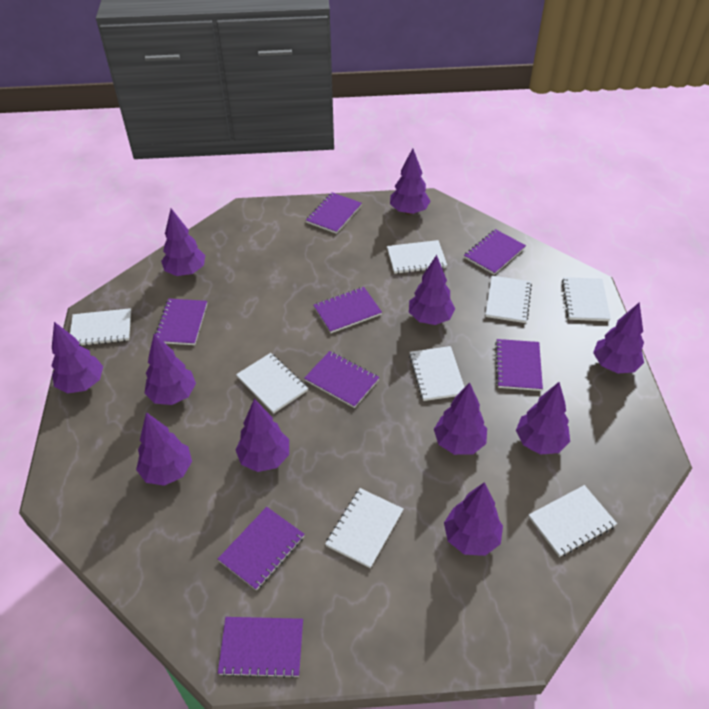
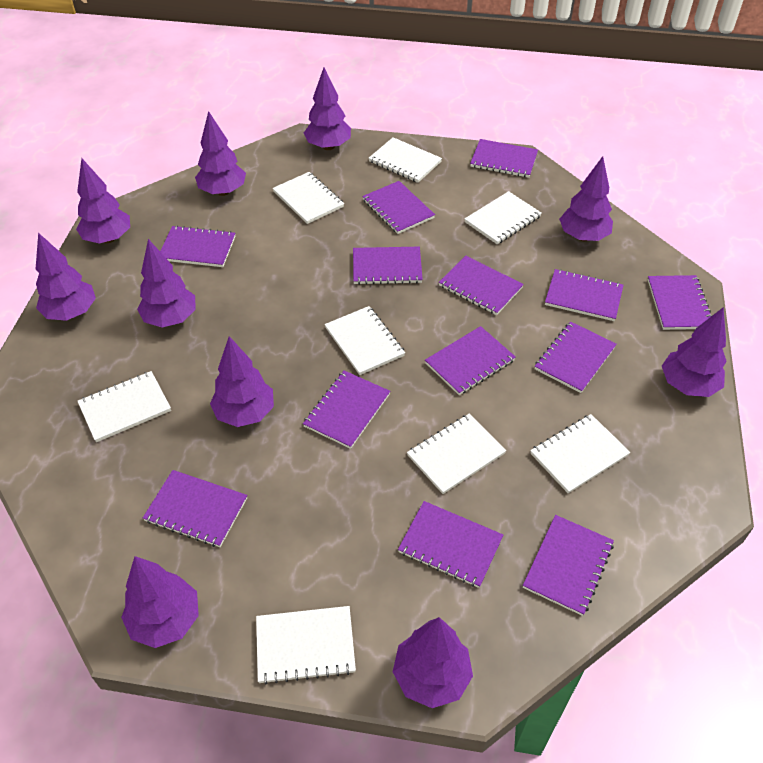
purple notebook: [155,298,207,345] [218,507,305,590] [218,617,303,678] [304,351,379,408] [306,192,362,234] [313,287,382,333] [464,229,526,275] [495,339,543,391] = 8 -> [143,470,247,547] [160,225,235,267] [303,370,390,449] [353,247,423,285] [362,181,435,234] [398,501,503,588] [425,326,516,395] [439,256,524,315] [470,139,538,178] [523,515,614,616] [535,321,617,393] [545,269,623,321] [648,275,712,330] = 13
purple tree: [51,322,103,394] [136,412,192,486] [145,334,196,405] [161,209,205,276] [235,399,289,472] [390,148,431,215] [409,255,455,325] [434,382,487,455] [444,482,503,556] [516,382,570,455] [593,302,644,374] = 11 -> [35,233,96,321] [76,158,130,244] [121,556,199,648] [137,239,196,327] [195,111,246,196] [210,336,274,427] [304,67,351,150] [393,617,473,708] [559,156,613,241] [662,307,727,397] = 10

